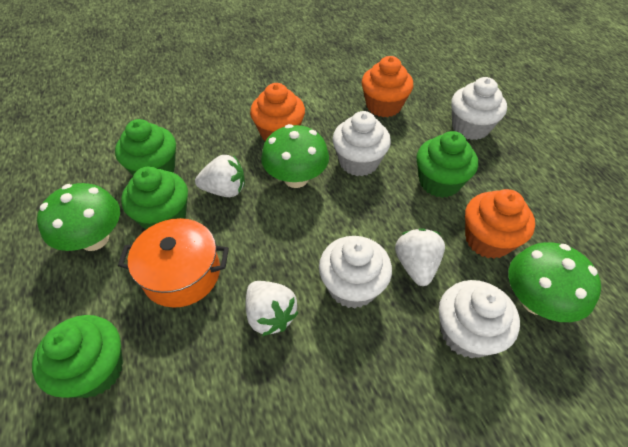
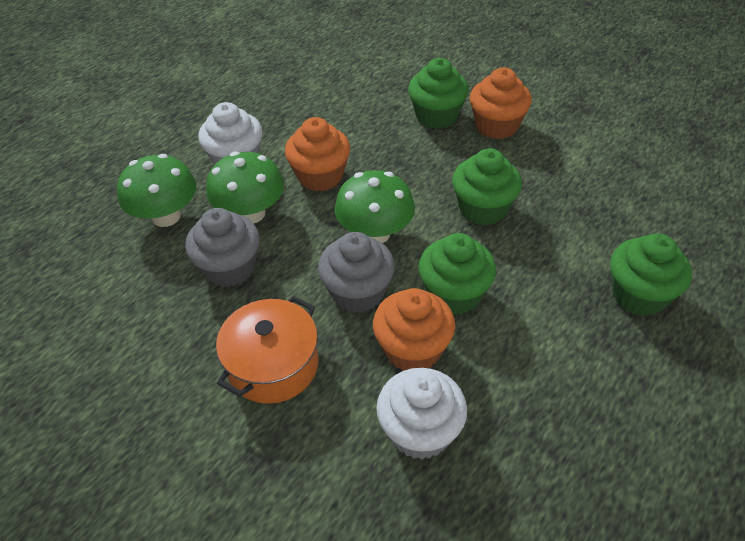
grey cupcake: none = 0 -> [185,208,260,287] [318,232,395,313] = 2
white cupcake: [319,236,392,309] [332,111,391,176] [439,280,520,358] [451,77,507,140] = 4 -> [199,102,263,165] [376,368,467,459] = 2
white strawberry: [195,155,245,197] [246,281,299,336] [395,229,445,286] = 3 -> none = 0

